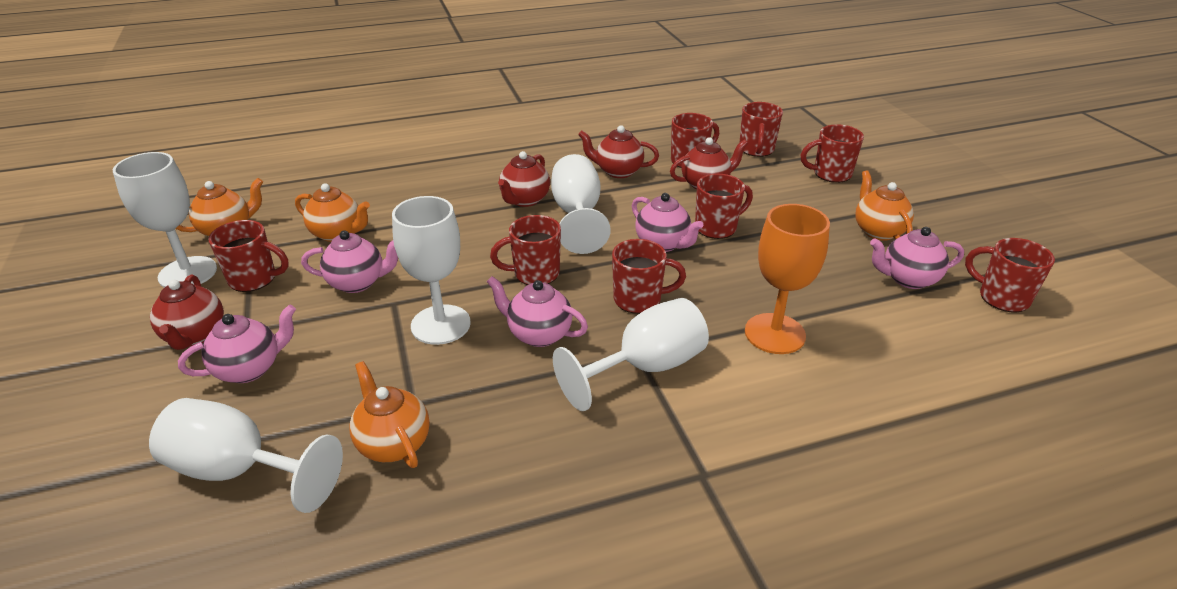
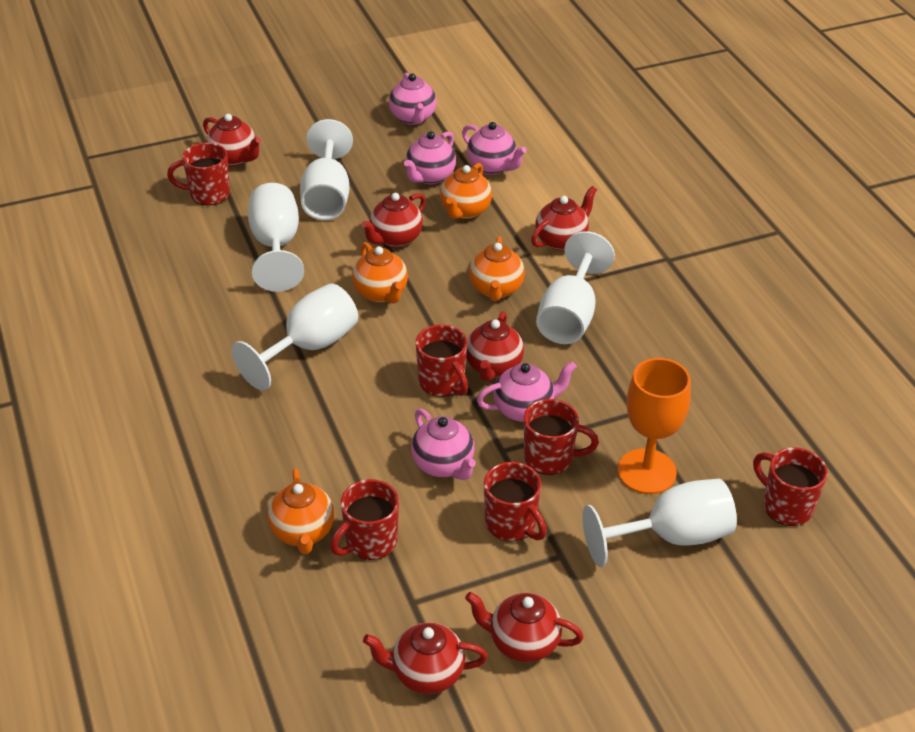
red mug: [209,220,289,292] [490,215,561,285] [612,239,686,314] [671,113,719,168] [695,174,753,239] [739,102,783,157] [801,124,864,183] [965,238,1055,313] = 8 -> [167,143,230,205] [330,479,399,560] [416,324,468,397] [484,462,547,541] [524,399,599,475] [753,447,828,526] = 6
red teapot: [150,274,224,350] [498,151,550,207] [578,125,659,178] [670,137,748,190] = 4 -> [203,114,261,166] [361,193,426,247] [363,622,488,694] [465,592,583,663] [466,311,524,382] [531,186,597,251] = 6

